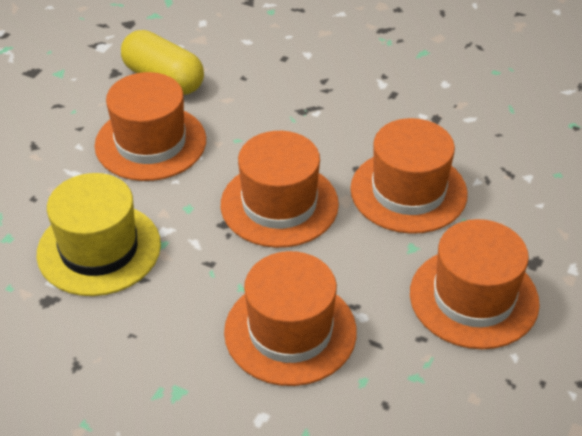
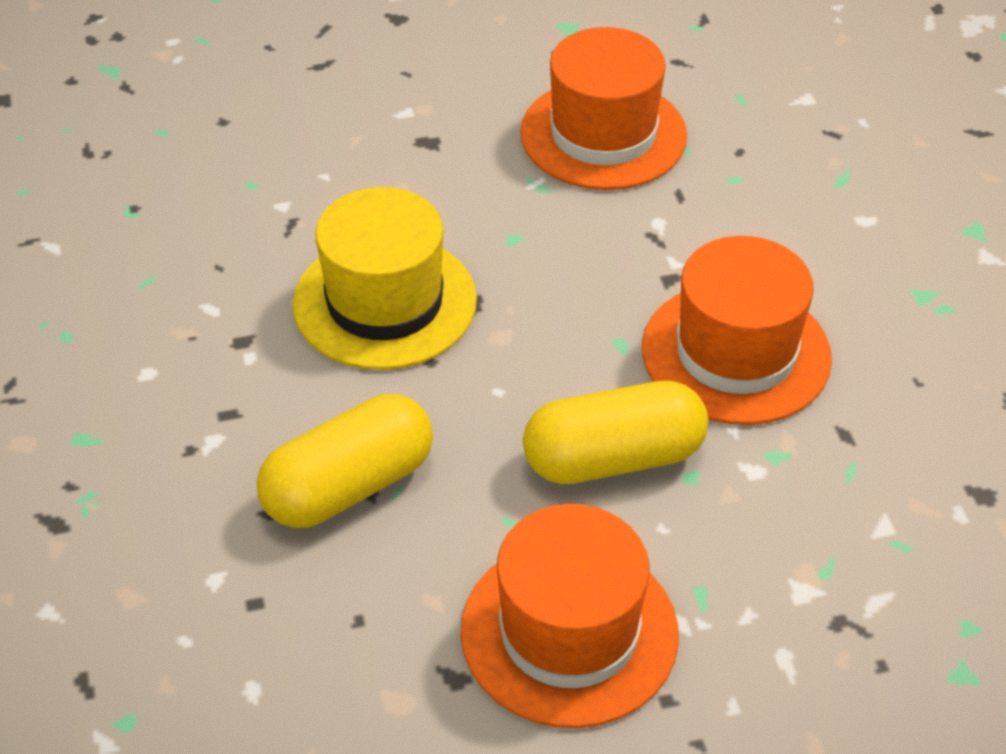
orange hat: [95,72,206,181] [221,131,339,248] [224,251,357,386] [350,118,468,234] [410,219,540,349] = 5 -> [460,504,679,728] [520,27,687,190] [642,236,832,425] = 3
yellow capsule: [121,30,204,95] = 1 -> [257,394,433,528] [523,381,708,484] = 2

